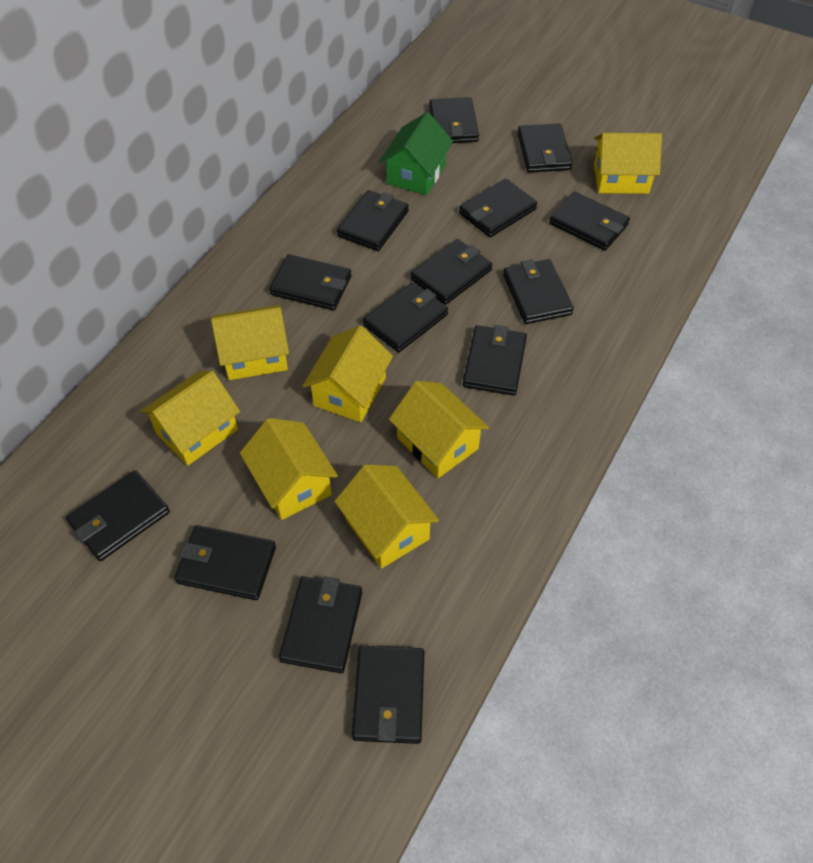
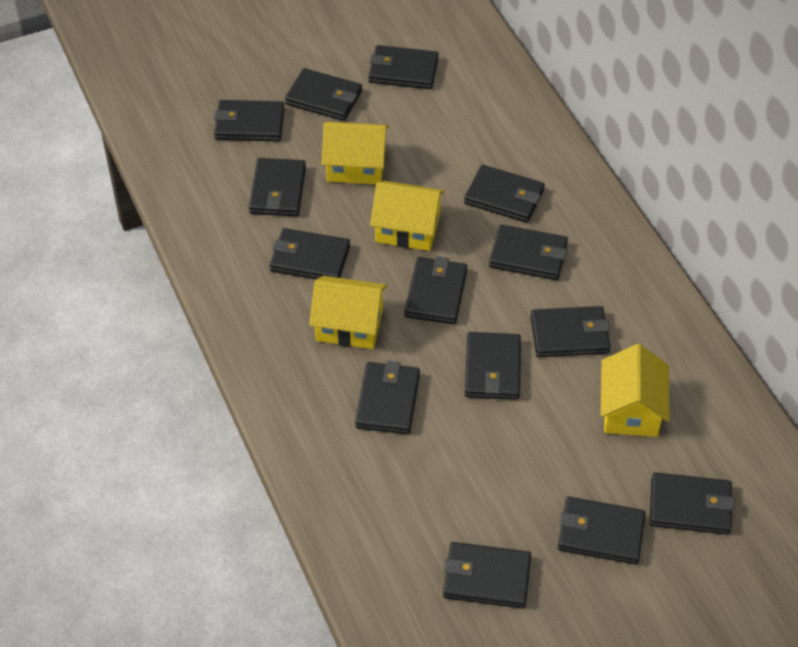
green house: [379,112,453,195] = 1 -> none = 0
yellow house: [140,371,240,466] [211,305,289,380] [240,418,338,520] [303,325,393,422] [335,464,439,568] [389,381,489,478] [594,133,662,194] = 7 -> [309,276,387,349] [322,122,389,185] [370,181,445,251] [601,344,670,437] = 4

